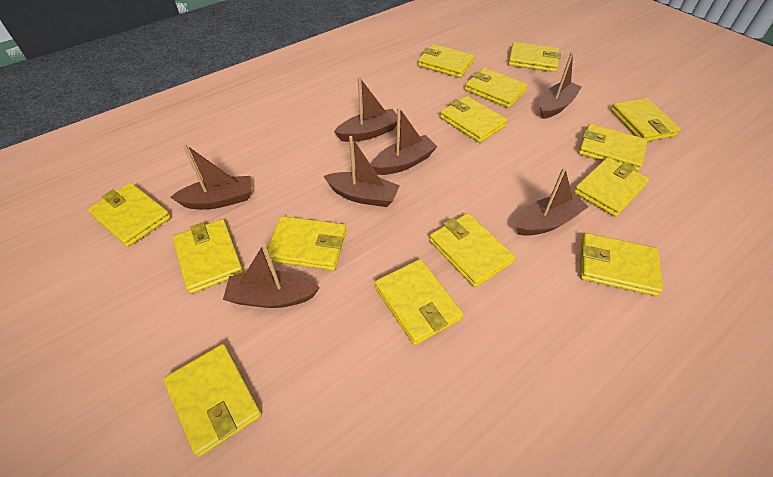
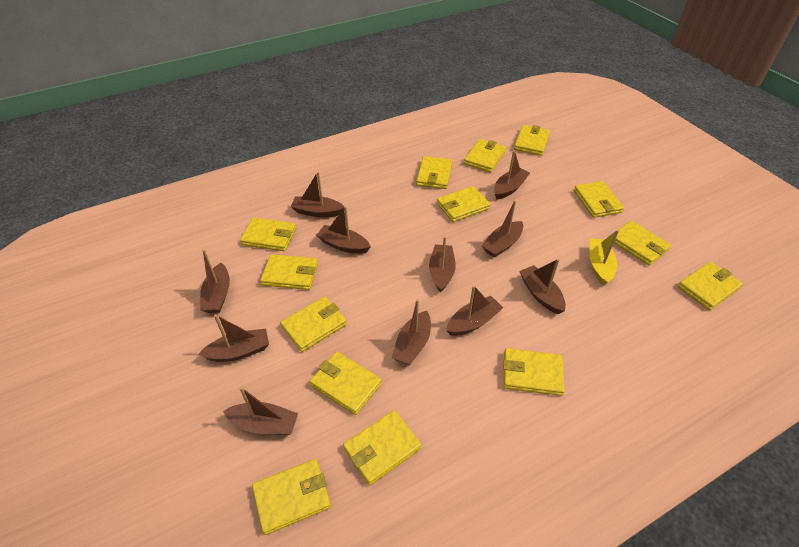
brown boat: [170,144,252,209] [223,243,320,308] [324,136,400,207] [334,77,397,142] [371,107,438,175] [516,167,589,236] [540,52,582,119] = 7 -> [198,314,269,362] [200,249,230,313] [223,387,298,435] [291,172,344,217] [316,206,371,254] [391,299,431,365] [429,236,456,293] [446,285,503,336] [482,200,523,258] [494,150,530,200] [520,259,566,314] = 11
yellow boat: none = 0 -> [589,230,619,286] = 1

